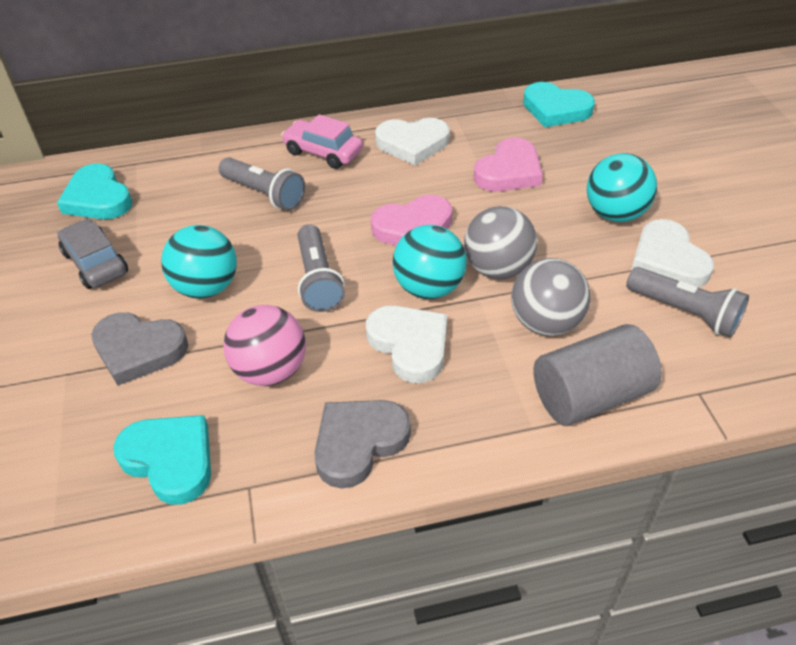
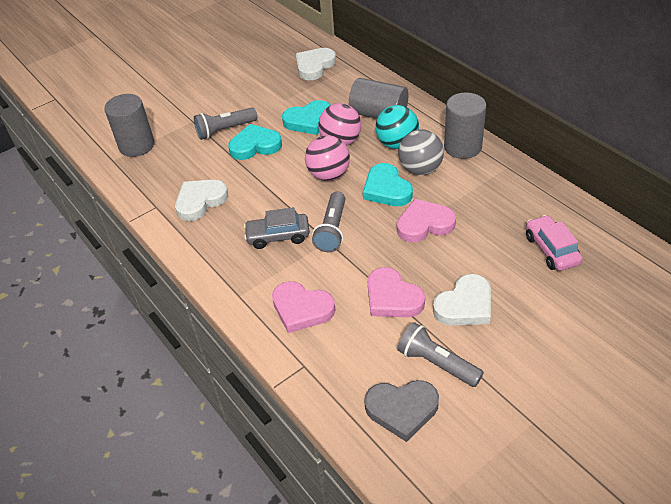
grey ball: [464,206,537,279] [511,258,590,336] = 2 -> [398,129,444,175] = 1
grey cylinder: [533,324,662,426] = 1 -> [104,94,155,157] [349,78,408,119] [444,92,486,159] = 3
grey heart: [91,312,188,386] [314,400,411,489] = 2 -> [364,380,439,442] = 1
pink ball: [224,305,306,386] = 1 -> [305,135,350,181] [318,103,361,146] = 2
pink heart: [371,195,452,246] [474,138,543,191] = 2 -> [272,281,335,333] [367,267,425,317] [397,199,456,243] = 3
turquoise ball: [161,225,237,299] [392,225,467,299] [587,153,657,222] = 3 -> [375,105,419,149] = 1

